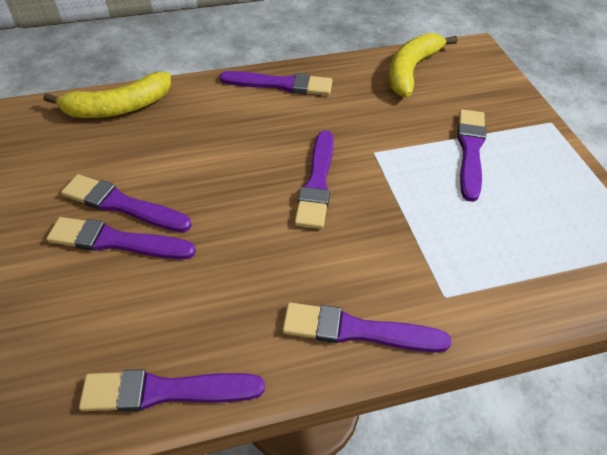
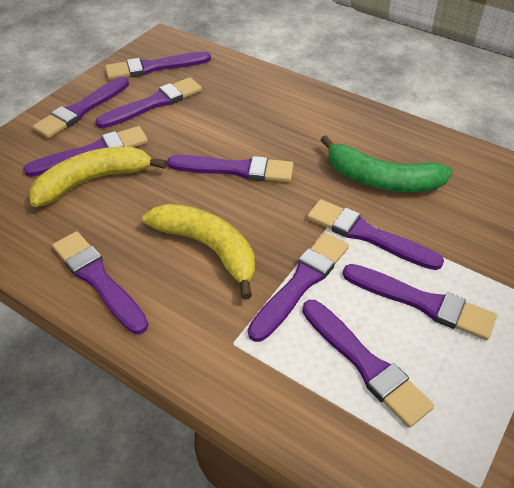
green banana: none = 0 -> [321,135,453,192] = 1
purple brush: [46,217,196,260] [61,174,192,232] [79,369,265,412] [219,71,333,95] [282,302,451,352] [295,130,334,229] [457,109,486,202] = 7 -> [23,126,148,177] [33,77,129,138] [52,231,148,334] [95,77,202,128] [105,51,211,80] [167,155,294,182] [248,233,349,342] [302,300,434,428] [307,199,444,270] [343,264,497,340] = 10

